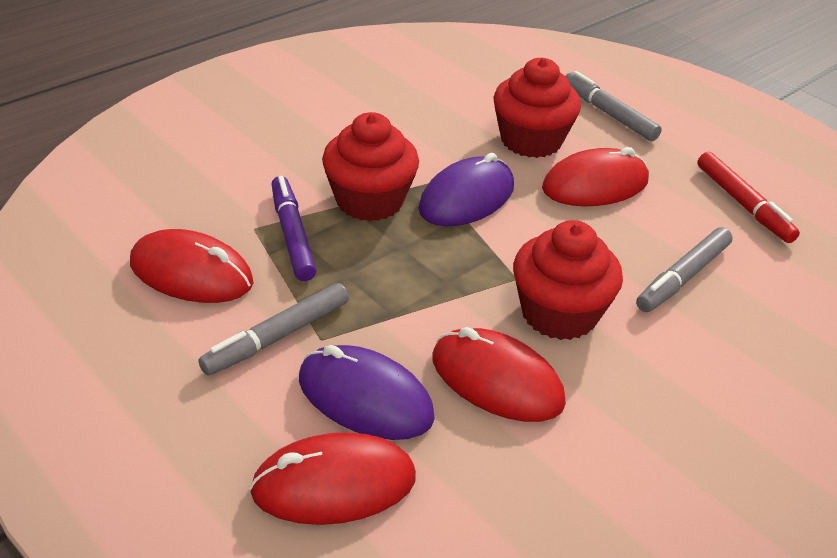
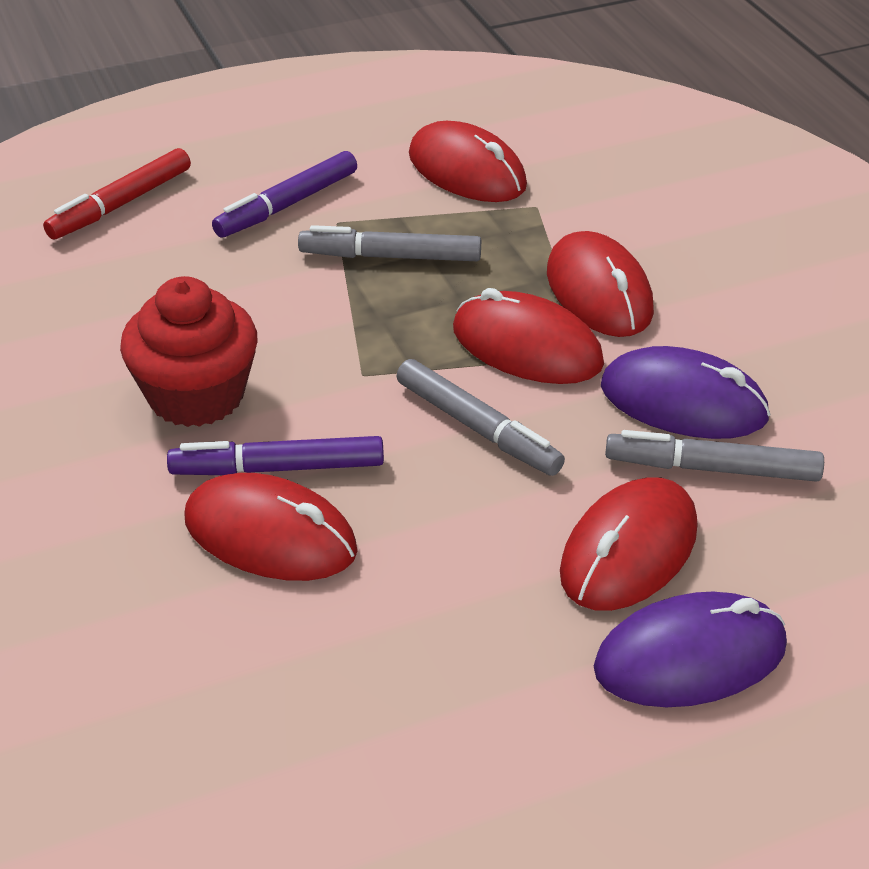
purple marker: [271,176,317,281] = 1 -> [167,436,384,475] [212,151,357,238] = 2
red cupcake: [322,112,419,221] [493,58,581,158] [513,220,623,340] = 3 -> [120,276,257,427] = 1
red mouse: [130,229,253,303] [249,432,416,525] [432,327,566,422] [542,147,649,206] = 4 -> [184,473,358,581] [409,121,527,202] [453,288,604,384] [547,231,654,337] [560,477,698,611] = 5

